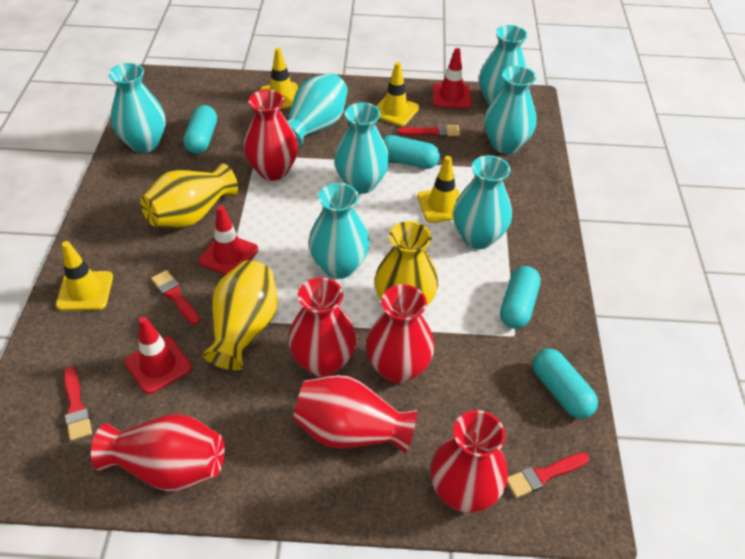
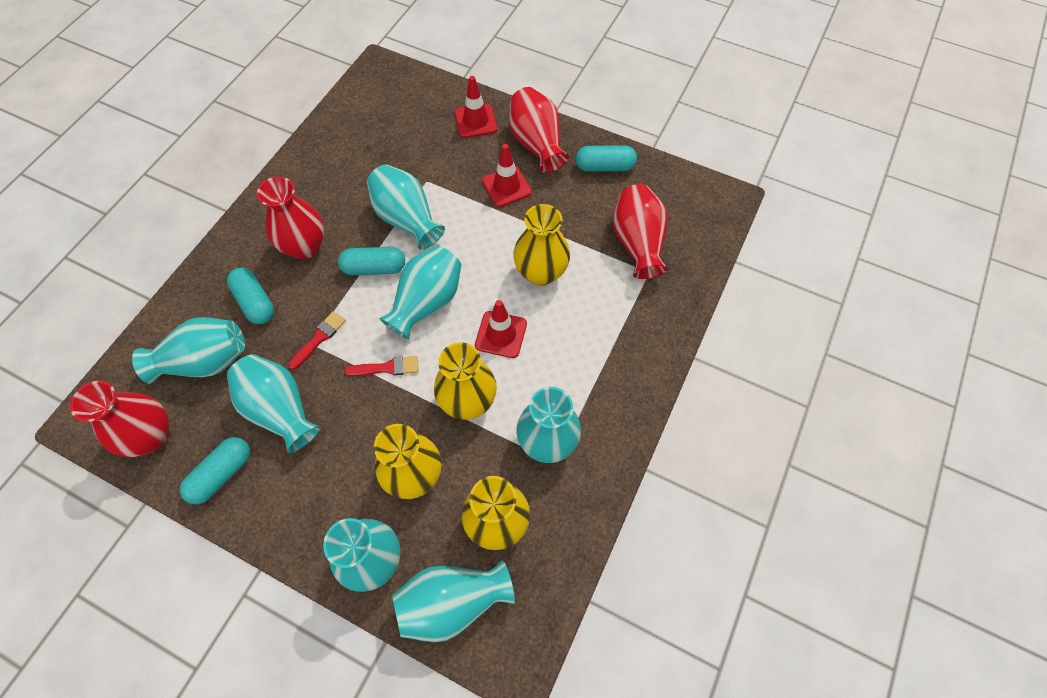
red brush: [64,367,92,441] [151,270,200,325] [397,124,460,137] [507,452,589,498] = 4 -> [288,311,346,370] [344,356,419,376] = 2
red vase: [91,414,225,492] [244,90,298,181] [288,277,357,377] [293,375,417,454] [366,284,434,384] [430,410,508,513] = 6 -> [70,381,169,457] [257,176,324,259] [509,87,569,173] [613,184,668,279] = 4
yellow traffic cone: [56,241,113,311] [260,48,298,109] [376,62,419,126] [417,156,460,223] = 4 -> none = 0
yellow vase: [140,163,238,228] [203,260,278,370] [375,221,438,307] = 3 -> [374,424,442,499] [434,342,497,420] [462,476,530,550] [513,204,570,286] = 4

